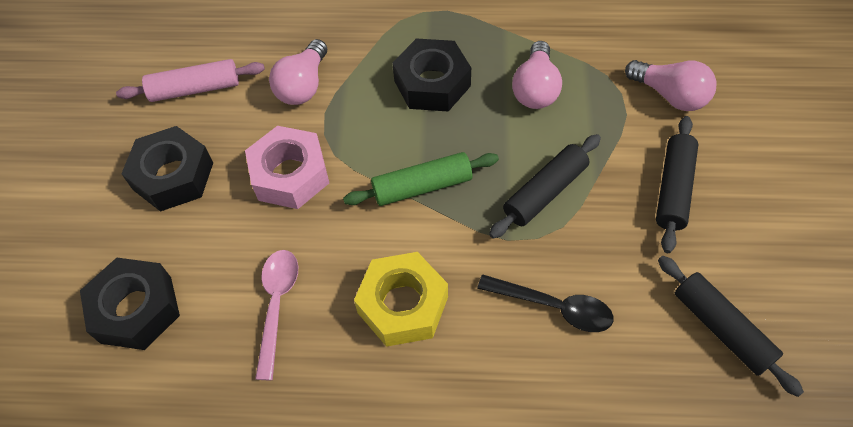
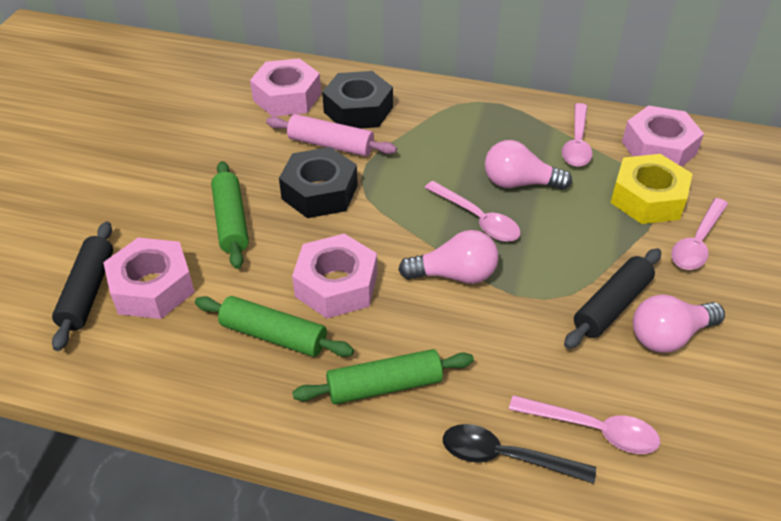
black nut: [80,258,180,350] [121,126,213,212] [392,38,471,111] = 3 -> [279,147,358,218] [322,71,393,129] = 2
black rolling pin: [489,134,601,239] [656,116,698,253] [658,256,804,397] = 3 -> [52,222,113,351] [564,248,661,349] = 2
green rolling pin: [343,152,499,206] = 1 -> [195,296,354,357] [211,161,249,269] [292,349,474,404] = 3
pink nut: [245,126,329,209] = 1 -> [103,237,195,319] [250,58,321,117] [292,234,377,319] [622,105,704,167] = 4
pink spoon: [255,250,298,380] = 1 -> [425,181,521,242] [509,395,660,454] [562,103,593,167] [671,198,728,270] = 4

